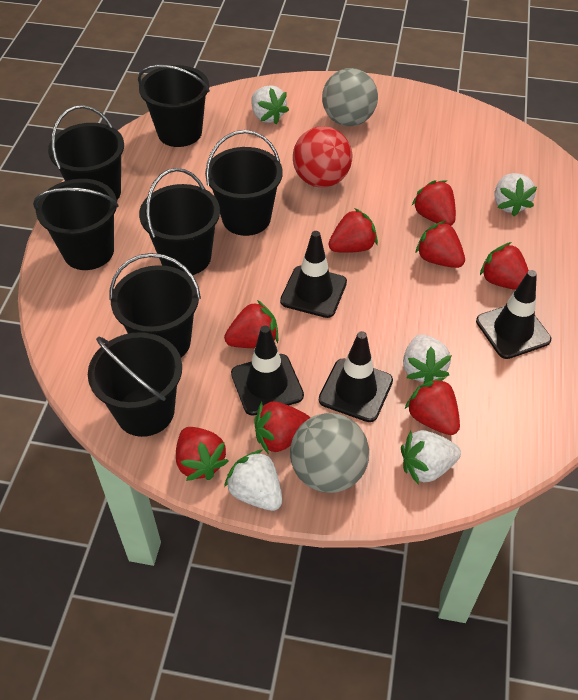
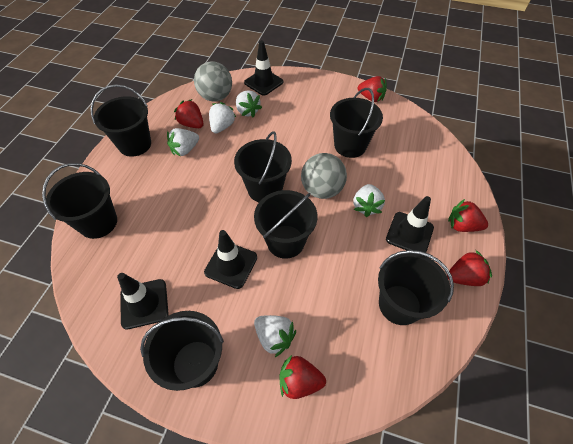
red ball: [293,126,352,188] = 1 -> none = 0
red strawberry: [176,427,229,481] [224,300,279,348] [254,401,310,454] [328,208,378,253] [405,378,460,435] [412,180,456,225] [415,221,465,268] [480,242,529,290] = 8 -> [174,99,204,128] [280,355,326,399] [358,76,387,102] [447,250,492,286] [448,199,488,232] = 5

